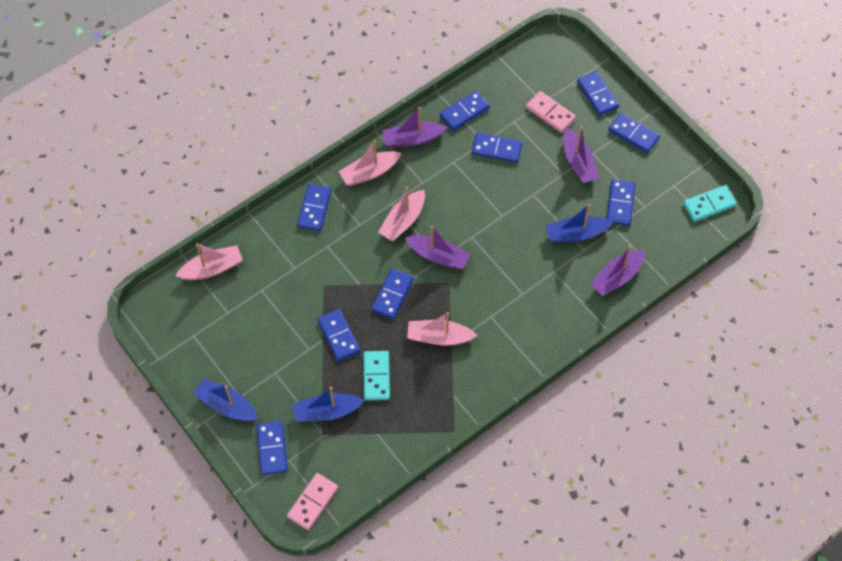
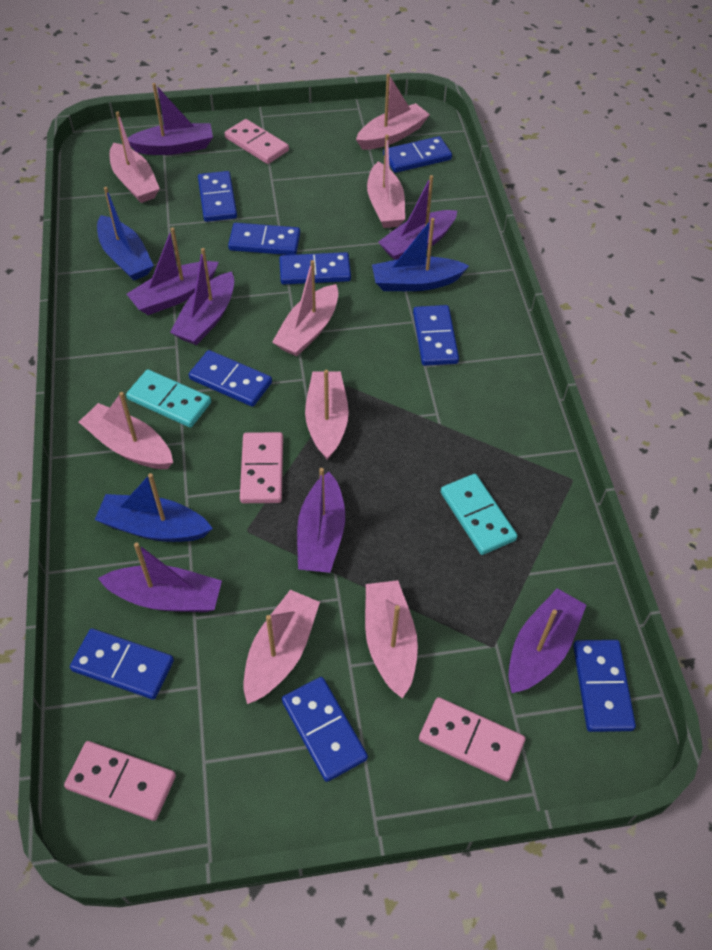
pink boat: [175,243,243,280] [339,140,402,186] [378,187,425,242] [407,312,478,345] = 4 -> [79,392,173,469] [110,111,160,203] [243,590,320,704] [272,260,338,356] [305,370,349,460] [356,74,430,150] [365,580,418,699] [367,134,405,228] = 8
pink domino: [287,473,338,530] [526,91,576,133] = 2 -> [64,741,176,821] [225,119,289,164] [240,432,283,503] [419,697,525,781] = 4
purple boat: [382,107,447,147] [405,225,470,269] [563,126,599,183] [590,245,645,296] = 4 -> [98,542,222,612] [127,227,219,315] [128,83,213,155] [170,248,234,345] [297,468,345,573] [378,175,457,260] [508,588,586,693] = 7

